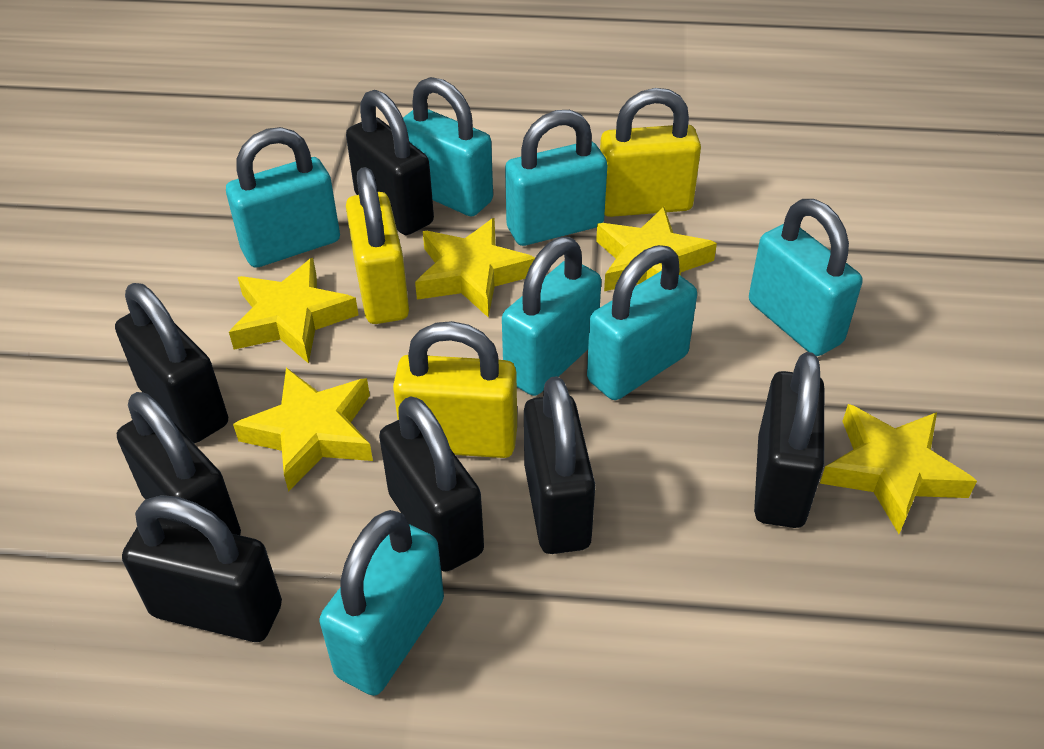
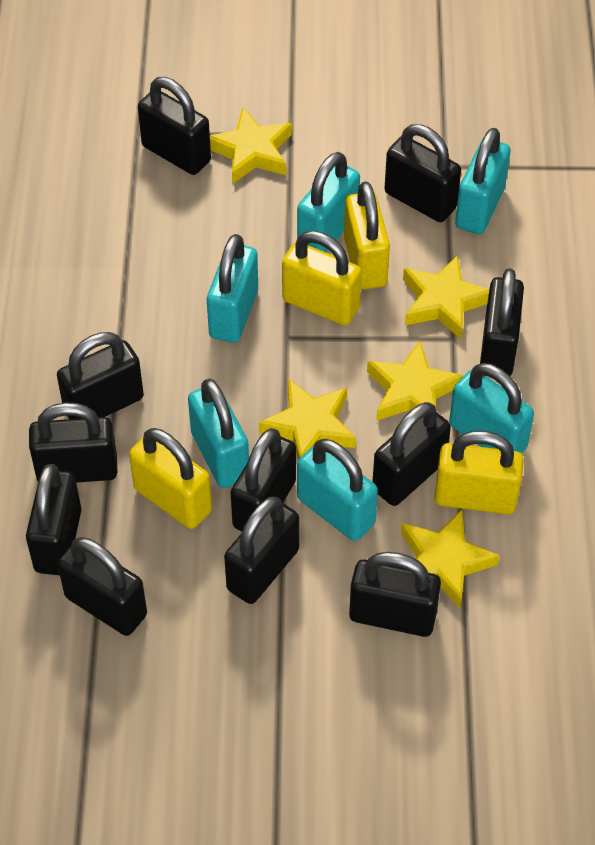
black padlock: [115,283,228,443] [117,392,241,535] [122,495,282,642] [346,90,434,235] [379,396,484,572] [524,376,595,554] [754,352,824,528] = 7 -> [26,464,81,575] [29,403,117,483] [57,332,144,419] [57,537,147,636] [138,77,211,175] [224,497,299,604] [231,428,296,531] [349,552,441,637] [373,402,451,506] [385,124,461,222] [480,268,524,376] = 11
turquoise padlock: [226,127,340,268] [319,510,444,696] [403,77,493,216] [502,237,601,396] [505,110,607,246] [587,245,697,400] [749,199,863,356] = 7 -> [188,379,249,488] [207,234,258,343] [297,152,360,252] [297,439,378,541] [449,363,534,454] [455,128,510,234] = 6
yellow padlock: [346,167,409,324] [393,321,517,458] [600,88,701,217] = 3 -> [129,428,212,529] [282,231,361,326] [344,181,390,290] [434,431,524,514] = 4

